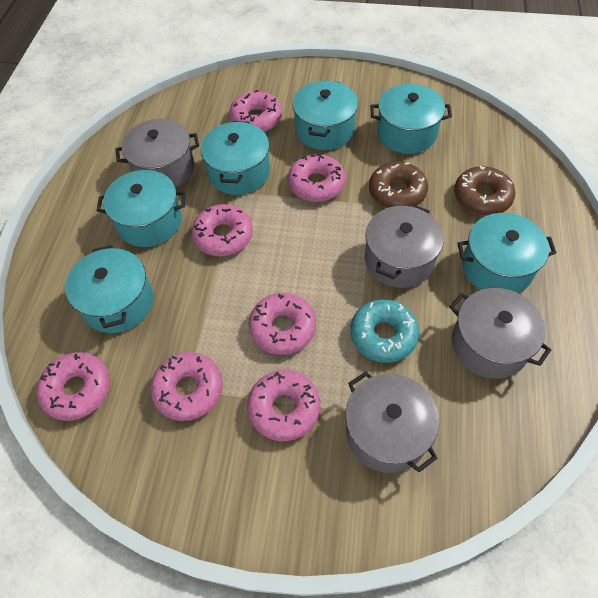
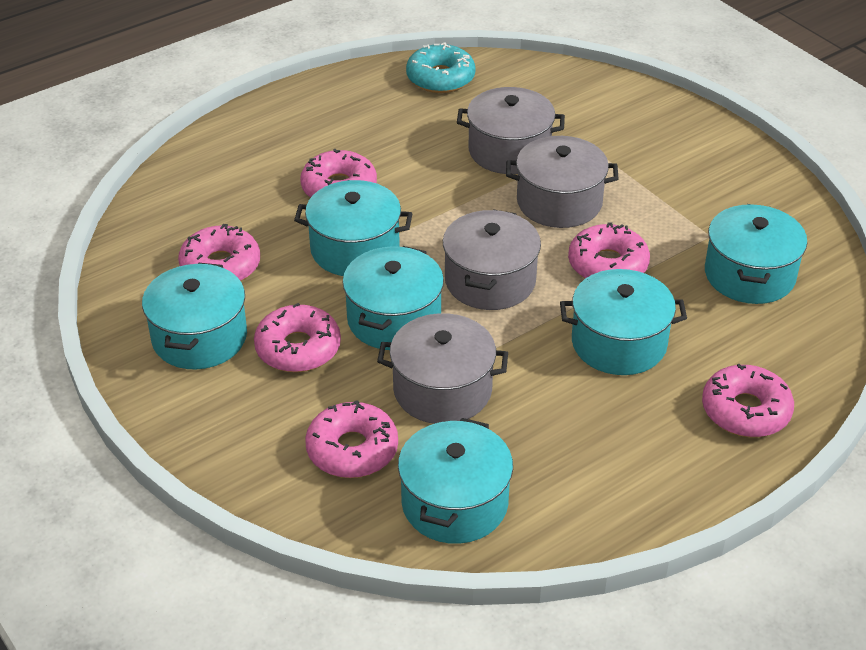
brown donut: [369,162,428,208] [454,166,515,216] = 2 -> none = 0
pink donut: [37,352,110,421] [150,352,222,421] [192,204,253,256] [229,90,282,132] [247,370,320,441] [249,293,316,355] [288,153,346,202] = 7 -> [178,224,260,281] [254,303,341,372] [300,149,377,198] [305,400,398,478] [568,222,650,279] [702,364,794,437] = 6

